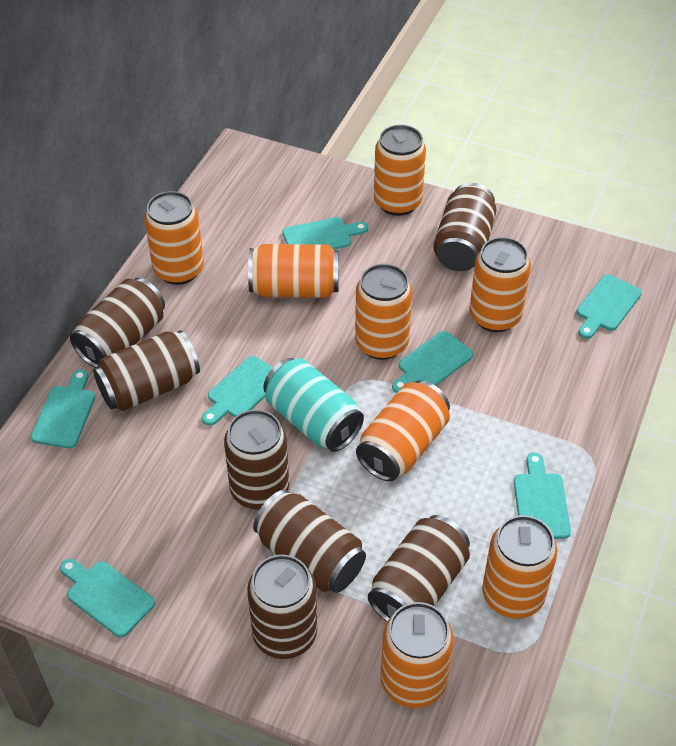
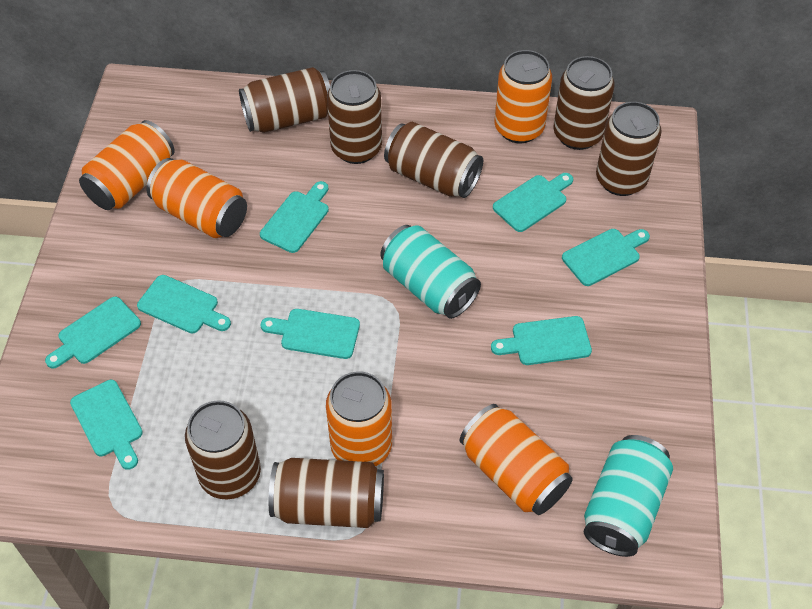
orange can: [144,191,204,285] [248,244,339,298] [355,264,412,360] [356,380,450,481] [374,125,426,216] [380,602,454,708] [469,237,531,332] [482,515,557,619] = 8 -> [79,120,175,210] [146,158,247,238] [326,372,392,466] [460,404,573,515] [494,50,552,143] = 5
turquoise can: [263,358,364,452] = 1 -> [380,225,481,319] [584,435,673,557] = 2
turquoise cutting board: [31,369,95,448] [60,558,155,638] [202,356,273,426] [283,217,368,250] [392,331,473,393] [514,452,571,539] [577,275,642,339] = 7 -> [45,296,141,369] [70,380,143,470] [137,275,231,333] [260,181,329,253] [261,309,360,359] [491,316,592,365] [493,173,573,232] [562,229,650,286] = 8

